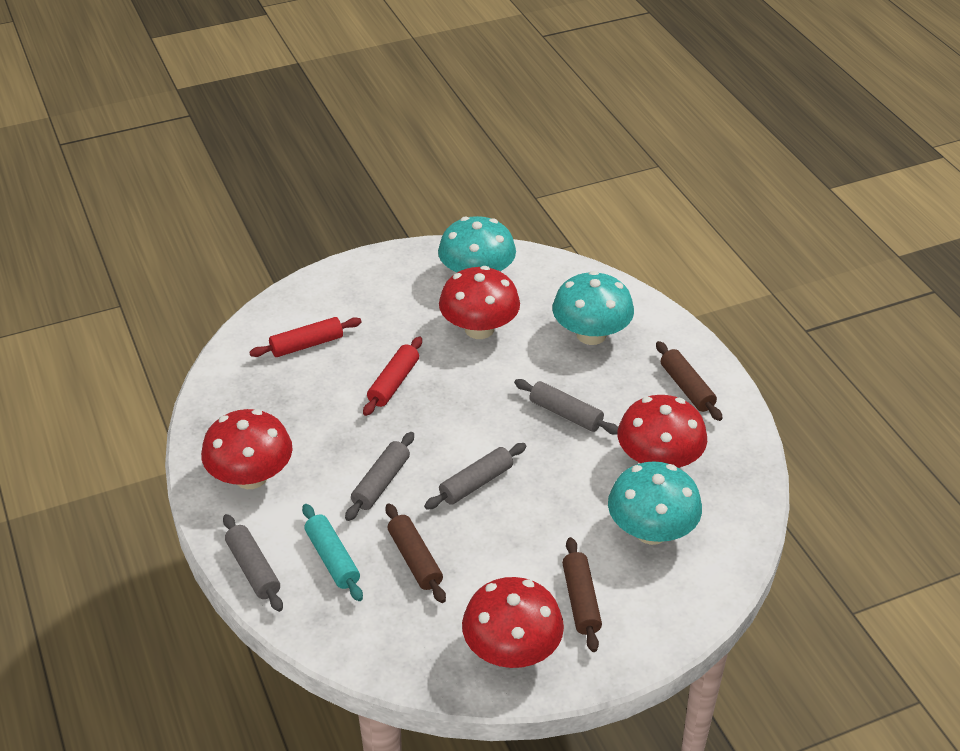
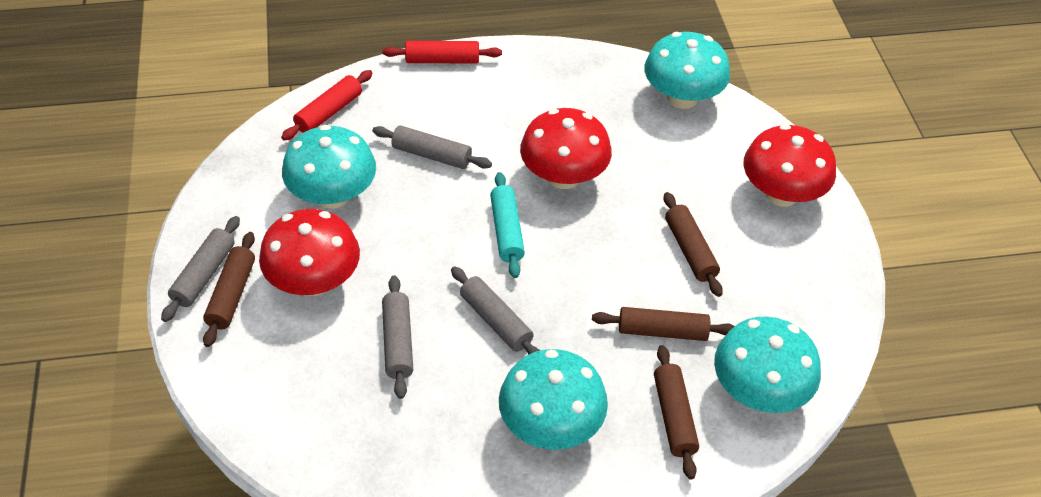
brown rolling pin: [385,503,446,603] [562,537,602,652] [656,341,722,421] = 3 -> [203,232,255,347] [592,307,735,341] [654,345,699,479] [664,192,723,297] = 4
red mushroom: [201,409,293,489] [439,266,520,339] [462,577,564,668] [618,395,707,468] = 4 -> [259,209,360,296] [520,108,612,189] [744,124,836,206] = 3
turquoise mushroom: [438,216,516,272] [553,271,634,345] [608,461,702,545] = 3 -> [282,125,376,209] [499,349,608,450] [644,32,730,109] [714,317,821,413] = 4

